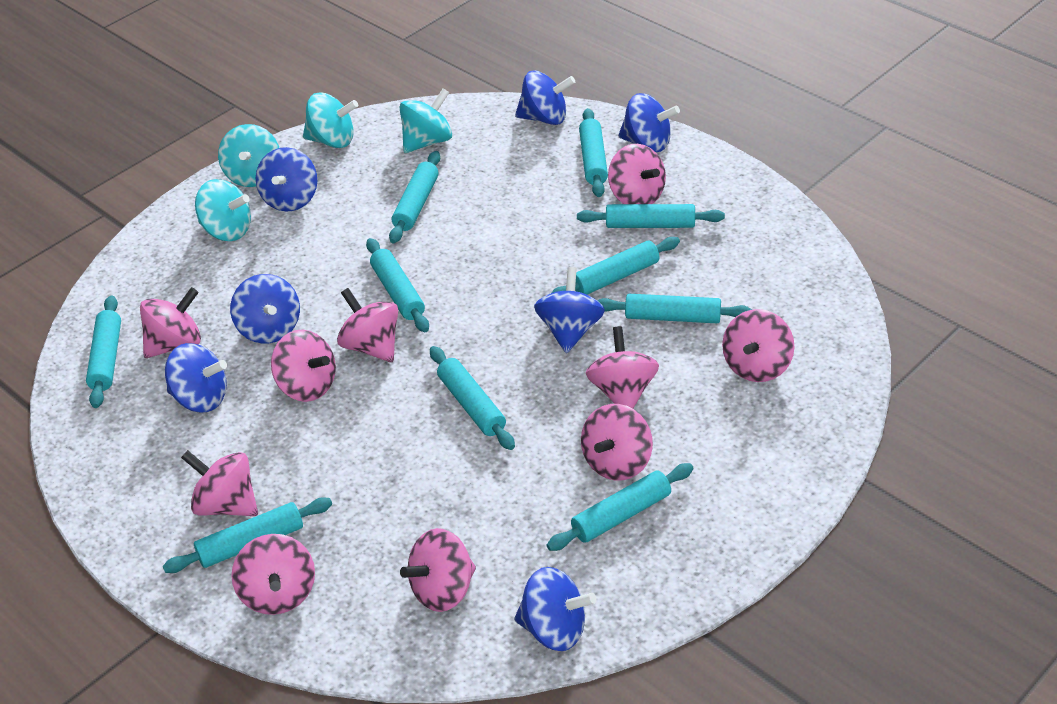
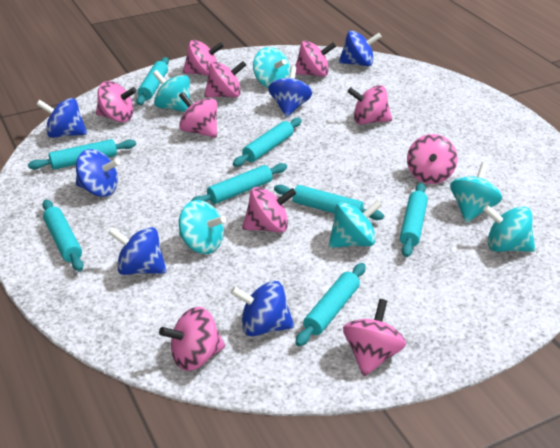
blue spinning top: [165,343,227,412] [230,274,300,343] [256,147,317,211] [514,567,597,651] [515,70,575,125] [534,267,605,353] [618,93,680,152] = 7 -> [36,98,87,138] [76,149,120,197] [108,227,167,275] [230,281,294,336] [268,66,312,117] [339,31,382,66] = 6
turquoise rolling pin: [86,295,121,408] [163,497,332,573] [366,238,429,332] [389,151,440,243] [430,346,515,450] [547,463,694,551] [552,237,680,295] [577,204,725,228] [579,108,608,197] [597,294,752,323] = 10 -> [28,139,136,170] [42,200,84,271] [136,57,169,105] [190,163,287,204] [233,118,302,167] [274,185,384,220] [295,263,365,346] [400,183,428,257] = 8
turquoise spinning top: [195,179,251,241] [218,124,279,187] [303,93,358,148] [400,88,452,153] = 4 -> [153,70,190,112] [179,200,226,254] [253,47,290,87] [329,200,382,248] [450,162,502,222] [483,205,535,252] = 6

